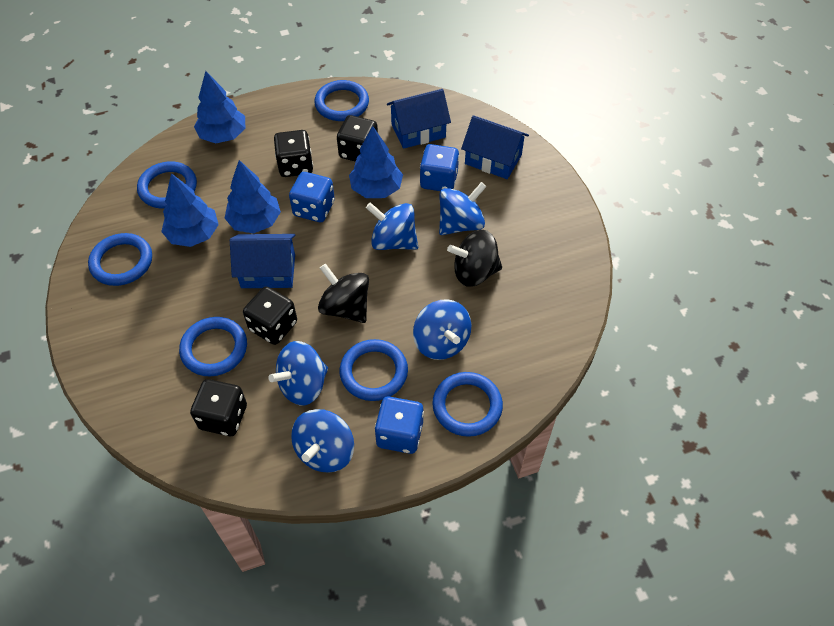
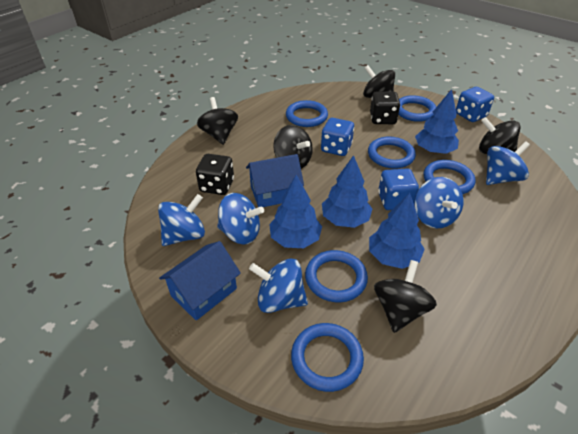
black dice: [190,379,247,436] [243,286,297,345] [274,130,313,177] [337,115,378,162] = 4 -> [196,154,234,195] [370,91,400,124] = 2
black spinning top: [318,263,369,323] [447,230,502,287] = 2 -> [197,97,238,145] [273,125,313,169] [363,65,395,98] [374,260,437,333] [479,117,521,154] = 5
blue house: [230,234,295,288] [387,89,451,149] [461,115,529,179] = 3 -> [159,241,241,321] [246,154,304,207] = 2

